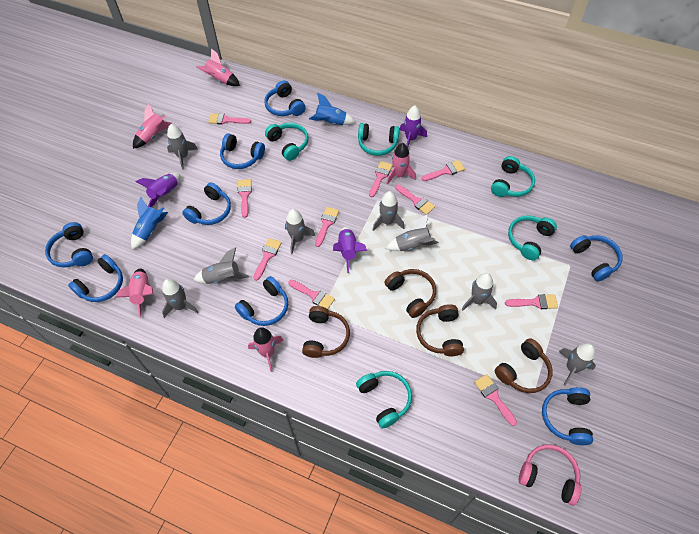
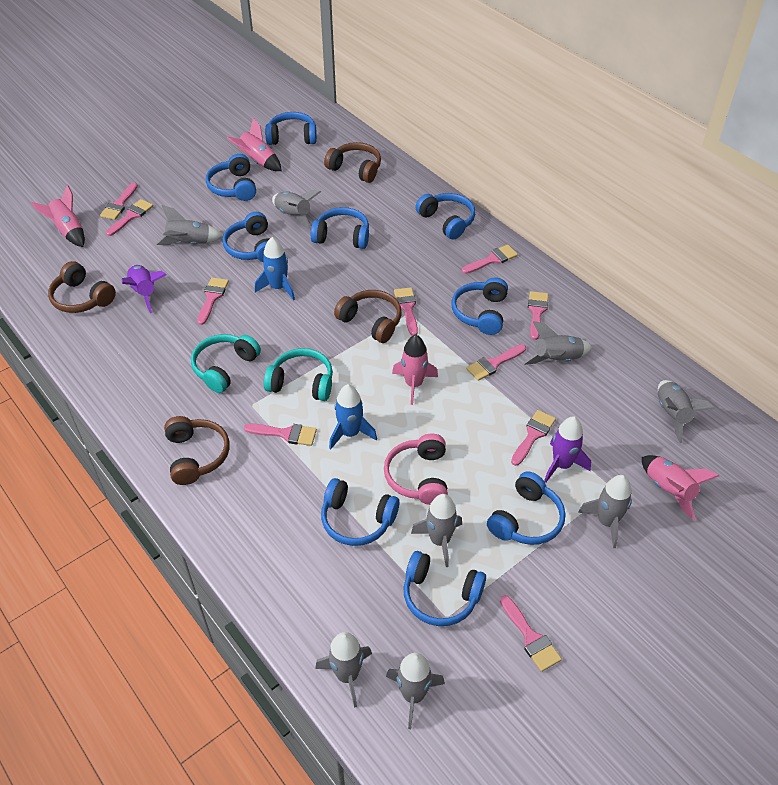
blue headphones: [45,222,93,267] [68,254,123,302] [182,182,231,225] [220,133,265,169] [235,276,288,326] [264,81,306,116] [542,387,593,445] [570,235,622,281] = 8 -> [206,154,256,201] [223,212,269,262] [265,112,317,145] [311,207,369,249] [321,478,399,546] [404,551,486,626] [416,193,475,239] [452,278,508,335] [487,471,565,545] = 9
pink rocket: [116,269,153,318] [133,103,172,149] [196,48,240,86] [248,327,283,372] [386,143,416,184] = 5 -> [31,185,85,247] [227,118,282,171] [392,335,438,405] [642,455,719,520] = 4
purple rocket: [135,173,181,207] [333,227,367,273] [400,106,427,148] = 3 -> [122,265,166,313] [544,416,591,482] = 2
turquoise headphones: [265,123,309,161] [356,371,412,429] [358,123,400,156] [491,156,535,197] [508,215,557,260] = 5 -> [191,334,261,393] [264,348,333,401] = 2

